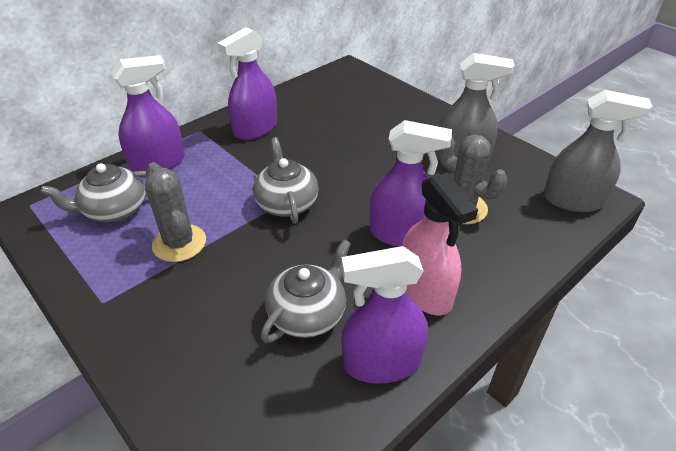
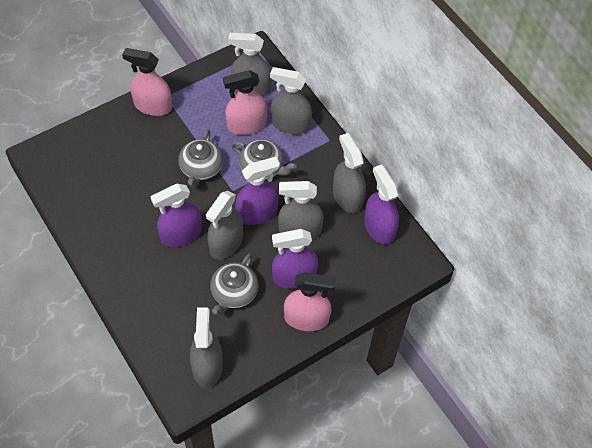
grey cactus: [145,162,206,262] [438,134,508,224] = 2 -> none = 0
grey spray bottle: [435,53,514,163] [543,90,652,212] = 2 -> [190,307,223,388] [206,191,243,260] [228,33,272,97] [270,67,312,134] [278,181,324,239] [333,133,366,213] = 6
pink spray bottle: [402,173,478,316] = 1 -> [122,48,172,116] [223,70,267,135] [284,272,336,331] = 3

